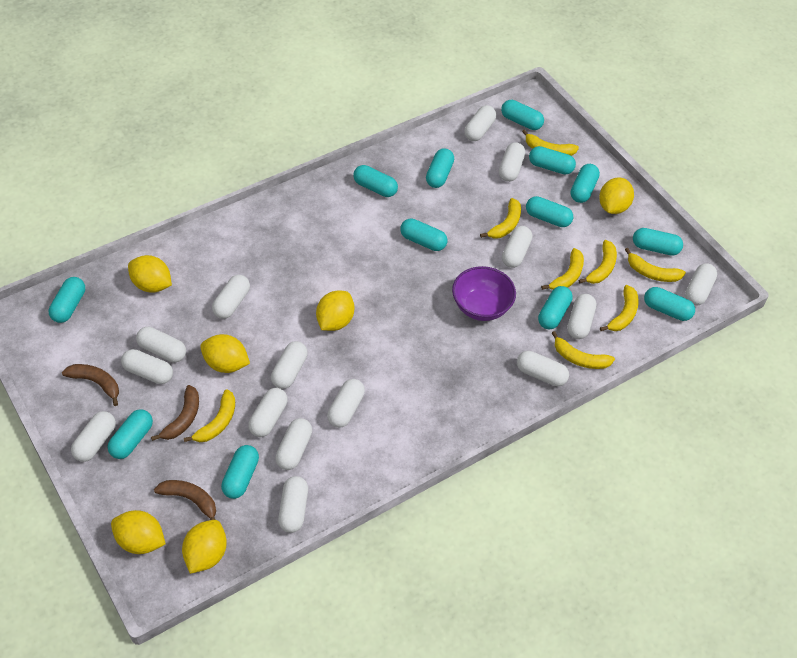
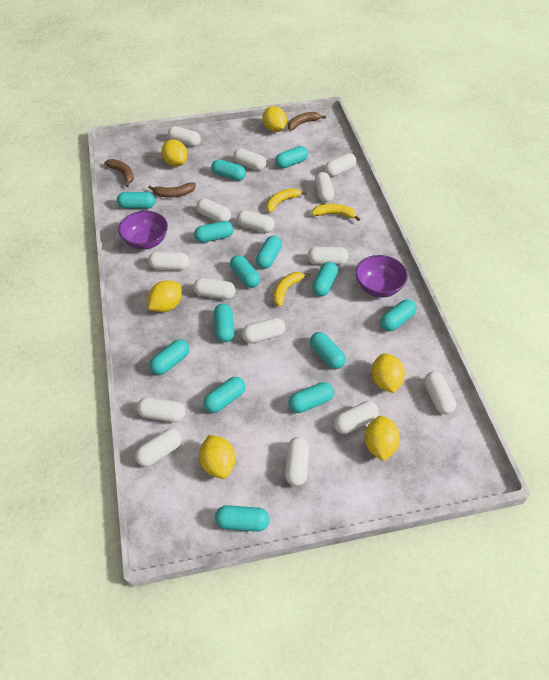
purple bowl: [452,266,516,321] = 1 -> [118,211,168,250] [355,255,408,298] = 2
turquoise capsule: [49,277,85,323] [108,409,153,459] [221,445,259,499] [353,165,398,197] [400,219,447,251] [426,148,454,188] [501,100,544,130] [526,196,573,227] [529,146,576,174] [538,286,573,329] [570,164,600,203] [633,228,683,255] [644,287,695,321] = 13 -> [117,192,155,209] [150,339,189,375] [194,221,234,243] [203,377,245,413] [211,159,246,181] [214,304,235,342] [215,505,270,532] [230,255,260,288] [256,236,282,269] [275,146,308,168] [288,382,334,413] [310,332,346,369] [312,262,338,296] [380,299,416,331] = 14
yellow banana: [184,389,235,442] [480,198,521,239] [522,129,579,156] [541,248,584,290] [552,331,615,369] [579,240,617,284] [600,285,639,331] [625,248,686,282] = 8 -> [266,188,307,213] [274,272,311,307] [311,204,360,221] = 3

